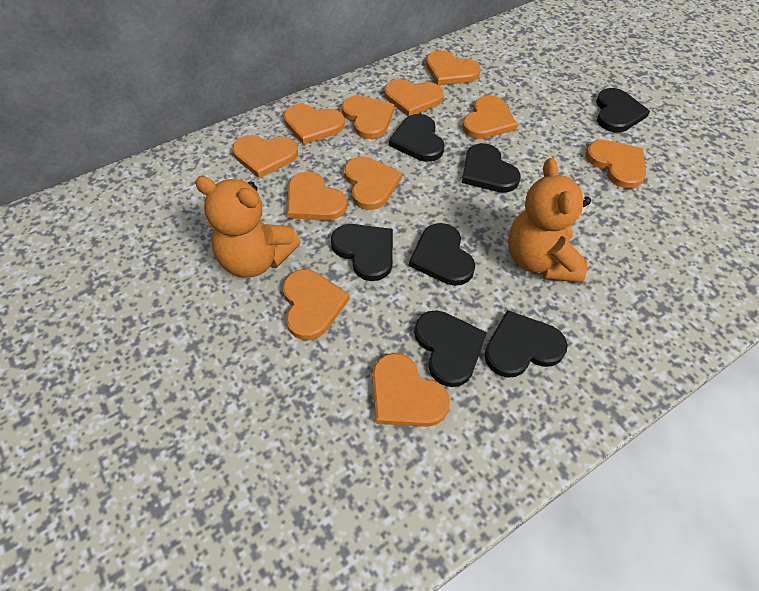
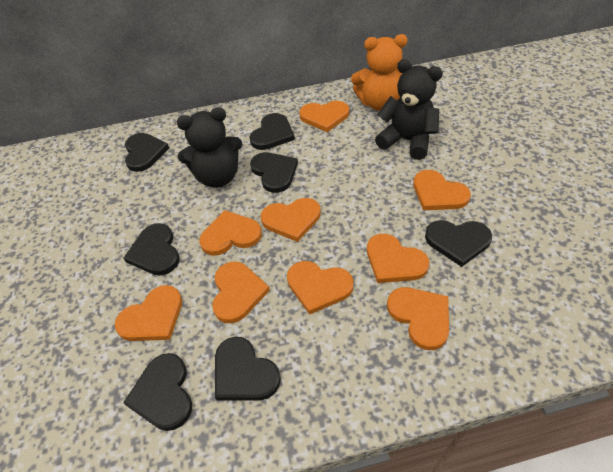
black teddy bear: none = 0 -> [177,107,242,188] [375,59,443,160] = 2
orange heart: [232,135,298,178] [282,270,350,340] [283,104,345,145] [287,172,347,220] [342,95,394,139] [344,157,402,210] [372,353,450,427] [384,79,444,116] [426,50,481,86] [462,95,518,139] [585,140,646,189] = 11 -> [115,285,182,341] [199,210,262,256] [212,262,270,323] [261,198,321,242] [287,261,353,315] [299,101,349,132] [367,234,429,283] [387,287,449,350] [413,170,471,210] = 9
orange teddy bear: [195,176,301,278] [508,158,591,283] = 2 -> [351,34,408,111] = 1

